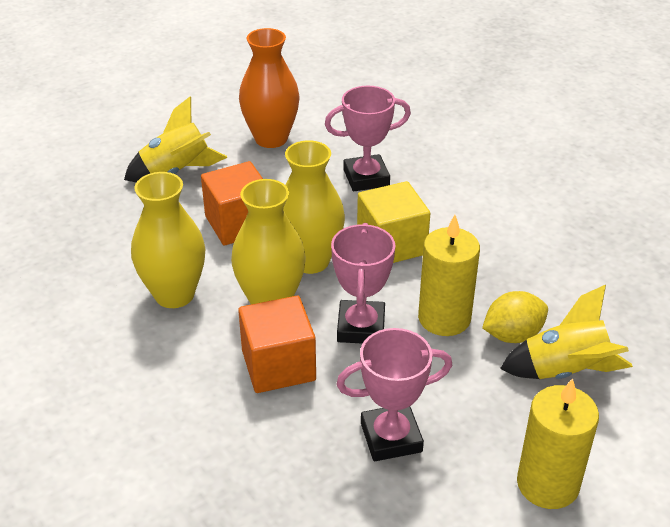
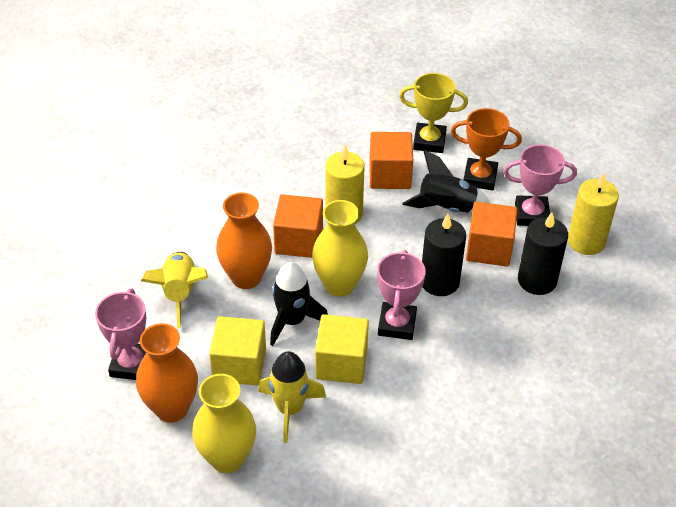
black candle: none = 0 -> [422,214,466,296] [518,213,568,295] = 2
black rocket: none = 0 -> [270,262,328,346] [402,150,490,213] = 2
orange cube: [201,161,263,245] [238,296,316,393] = 2 -> [273,194,323,258] [369,132,413,189] [466,202,518,267] = 3
orange trophy: none = 0 -> [451,108,522,191] = 1
orange vase: [239,28,300,148] = 1 -> [136,323,198,423] [216,193,272,289] = 2
yellow cube: [357,181,430,263] = 1 -> [209,316,266,386] [315,314,369,384] = 2
yellow lemon: [482,291,548,343] = 1 -> none = 0
yellow trophy: none = 0 -> [399,73,468,153] = 1
yellow vase: [131,172,205,308] [231,179,306,304] [283,140,345,274] = 3 -> [192,374,256,473] [312,200,368,297] = 2

